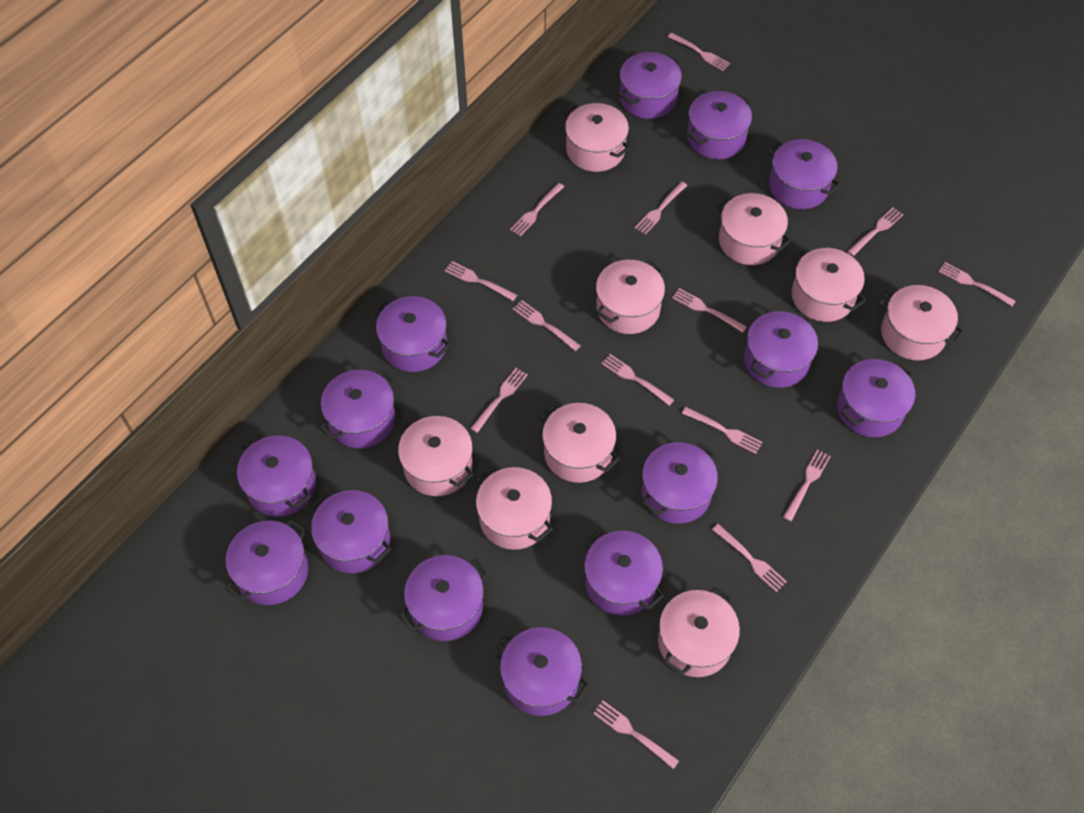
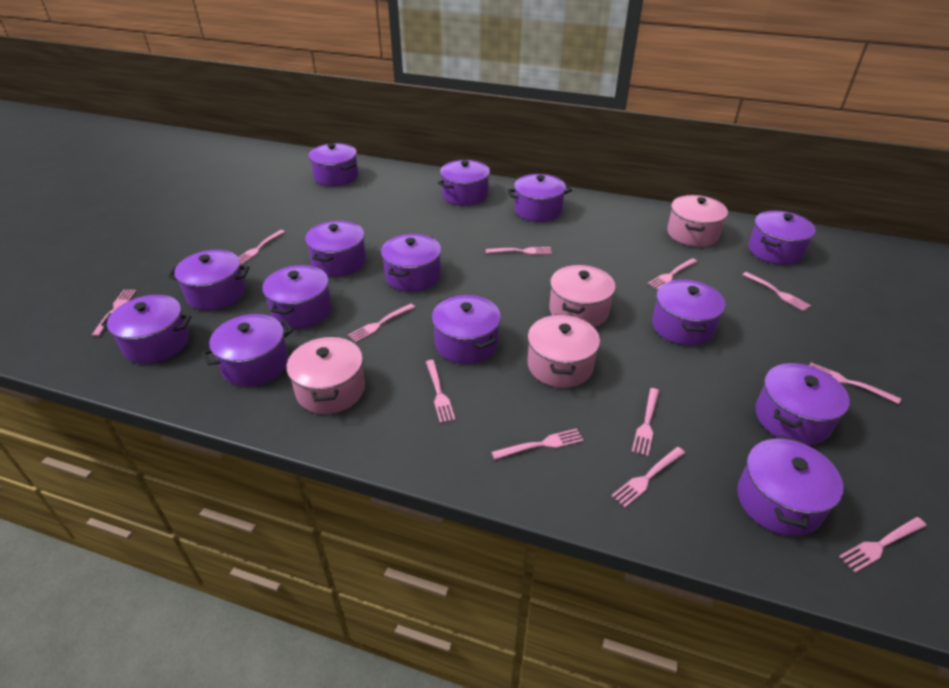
pink fork: [444,261,517,301] [470,368,528,433] [510,183,564,236] [513,300,581,351] [593,700,679,769] [601,354,674,406] [635,181,687,235] [668,33,730,71] [672,288,747,333] [682,407,763,454] [712,524,787,592] [783,449,831,521] [847,207,904,256] [938,262,1016,306] = 14 -> [91,289,137,337] [238,230,285,265] [348,304,415,343] [426,360,455,423] [486,247,552,255] [491,428,584,460] [611,447,685,507] [632,388,659,456] [647,258,698,290] [742,272,811,311] [809,362,901,404] [839,517,927,573] = 12
pink pot: [398,416,473,496] [476,467,553,550] [540,403,619,483] [564,103,630,172] [596,260,665,334] [658,587,740,677] [717,193,791,265] [791,248,866,322] [878,285,964,361] = 9 -> [286,336,365,414] [528,314,600,388] [549,265,616,327] [667,195,728,247] = 4

